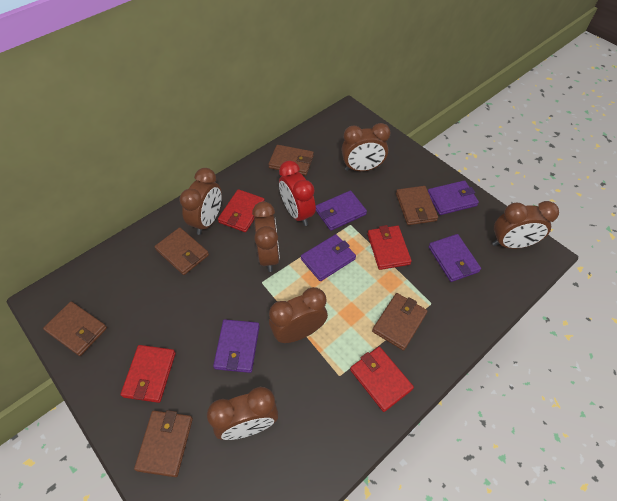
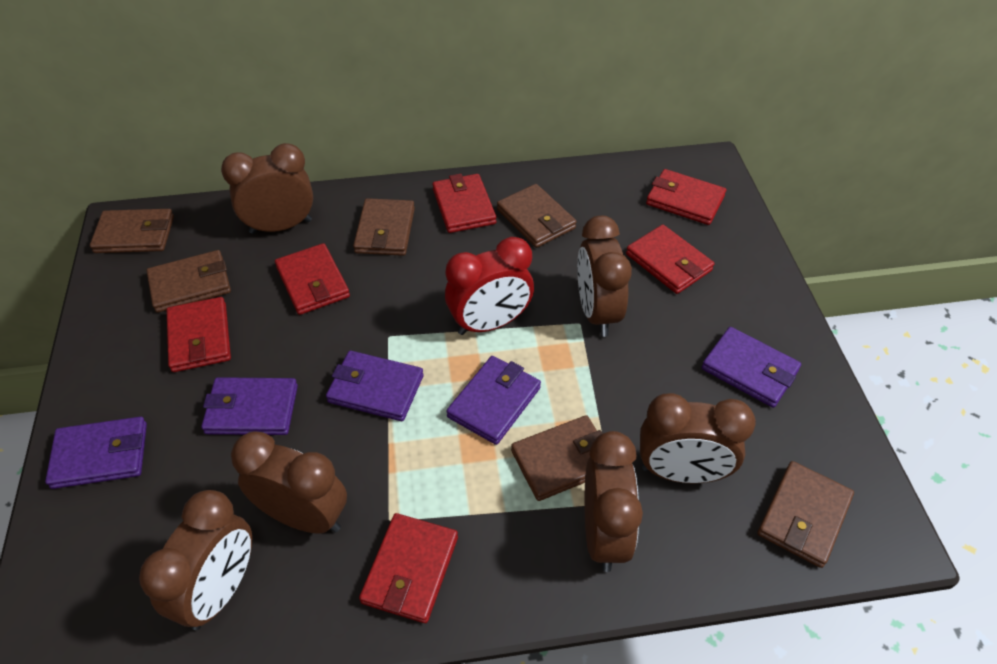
red wallet: [120,345,176,403] [218,189,265,232] [350,347,414,412] [367,225,412,270] = 4 -> [167,297,231,372] [275,243,350,315] [359,513,458,623] [432,174,496,233] [626,224,714,294] [646,169,726,225] = 6

